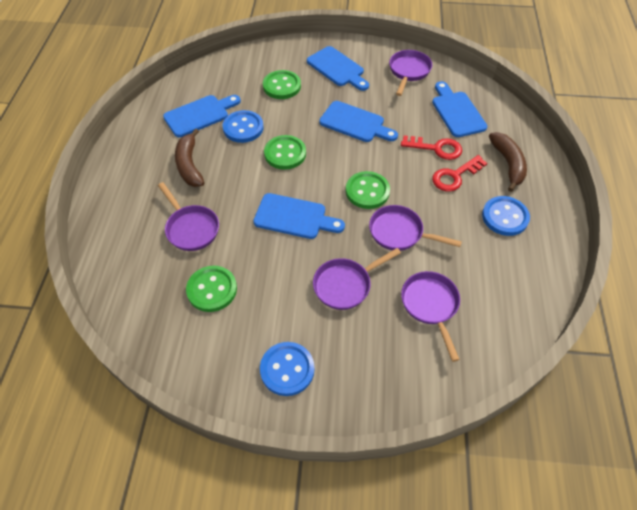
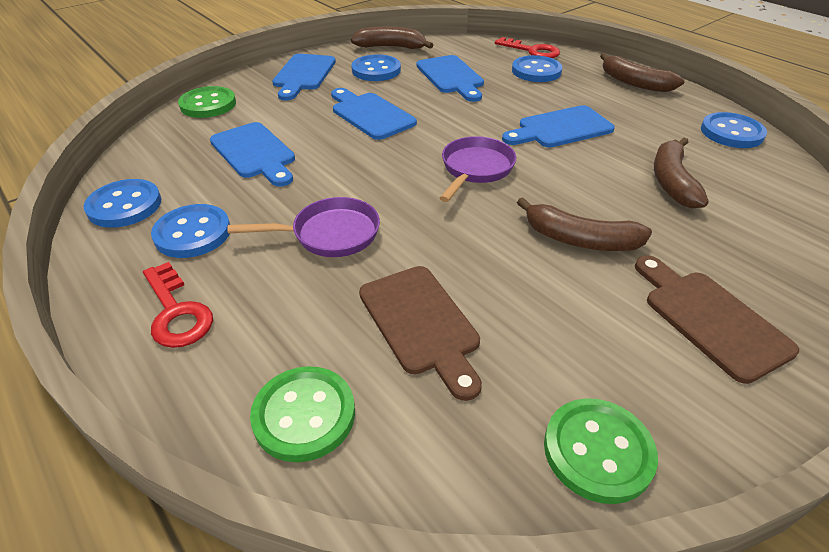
blue button: [223,110,264,143] [260,342,314,396] [482,196,530,236] = 3 -> [84,179,161,228] [151,204,230,258] [351,54,401,81] [512,55,563,82] [701,112,767,148] = 5
brown banana: [175,128,204,187] [489,132,527,192] = 2 -> [351,26,433,49] [517,197,652,251] [600,53,684,92] [654,138,709,208] = 4
brown cutting board: none = 0 -> [359,266,482,401] [635,255,799,384] = 2
green button: [186,266,237,312] [263,70,301,99] [264,135,306,170] [346,171,390,209] = 4 -> [178,86,236,118] [250,366,355,462] [544,398,658,504] = 3
purple pan: [158,182,219,251] [313,248,401,310] [369,205,462,251] [389,50,432,96] [401,271,460,362] = 5 -> [227,197,380,257] [440,136,516,202] = 2

